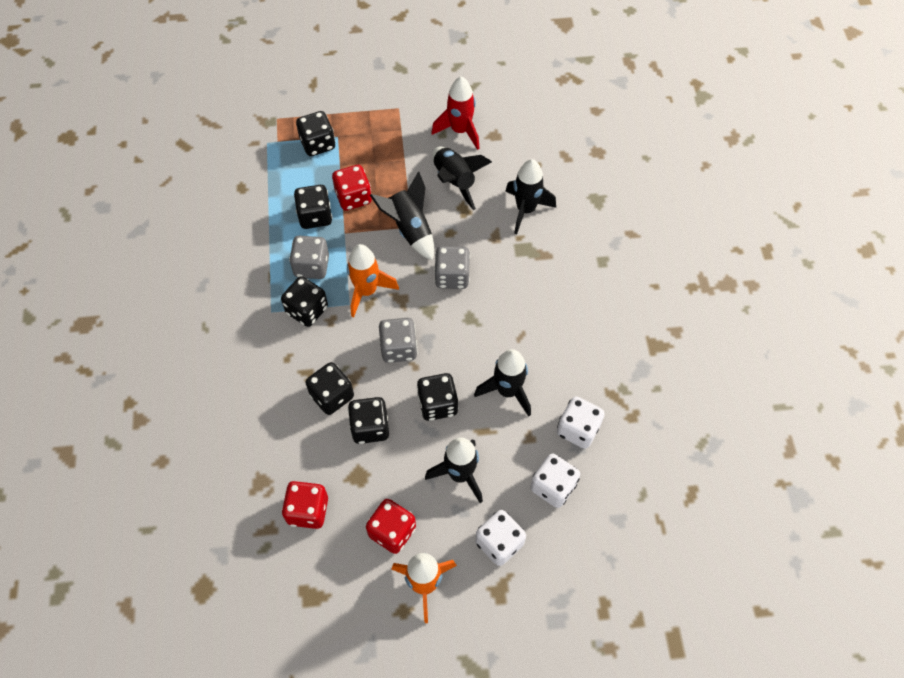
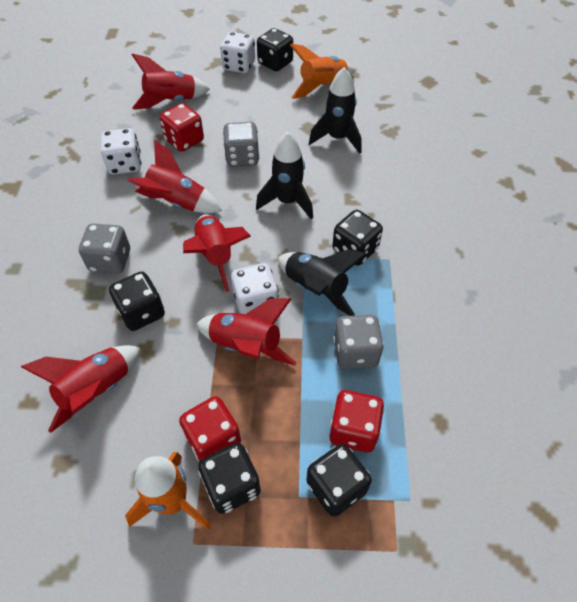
black dice: [281,276,328,327] [294,185,332,229] [296,111,335,156] [306,362,354,415] [348,397,389,444] [417,373,458,421] = 6 -> [109,271,165,331] [198,443,261,514] [257,28,293,71] [306,444,372,517] [332,210,383,266] = 5
black rocket: [370,171,434,261] [425,437,483,503] [432,147,492,210] [474,349,531,416] [506,159,556,234] = 5 -> [256,132,313,219] [278,249,367,316] [309,67,362,153] = 3
red rocket: [431,77,480,150] = 1 -> [21,345,141,433] [127,140,222,213] [132,53,210,109] [183,214,251,292] [197,298,297,365] = 5

